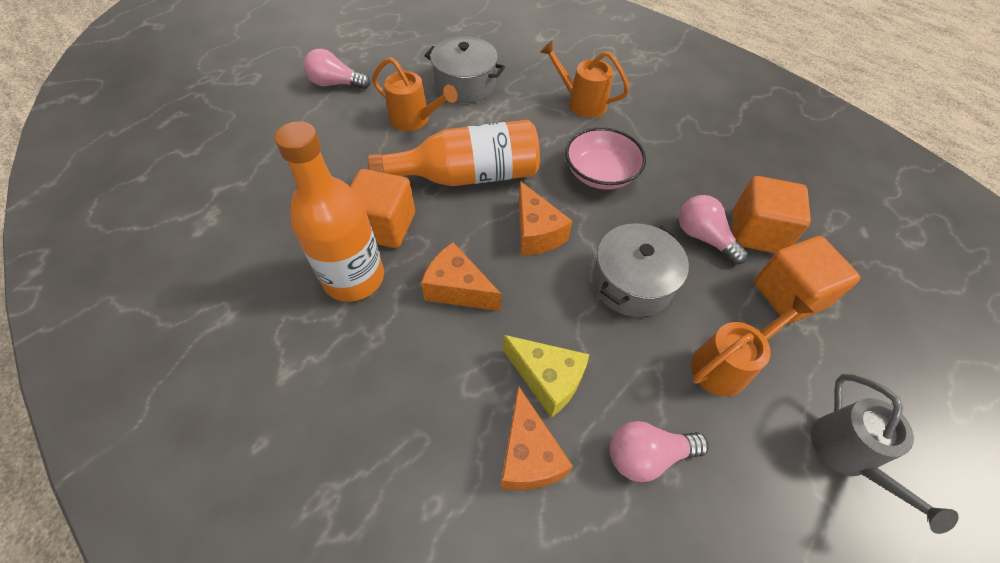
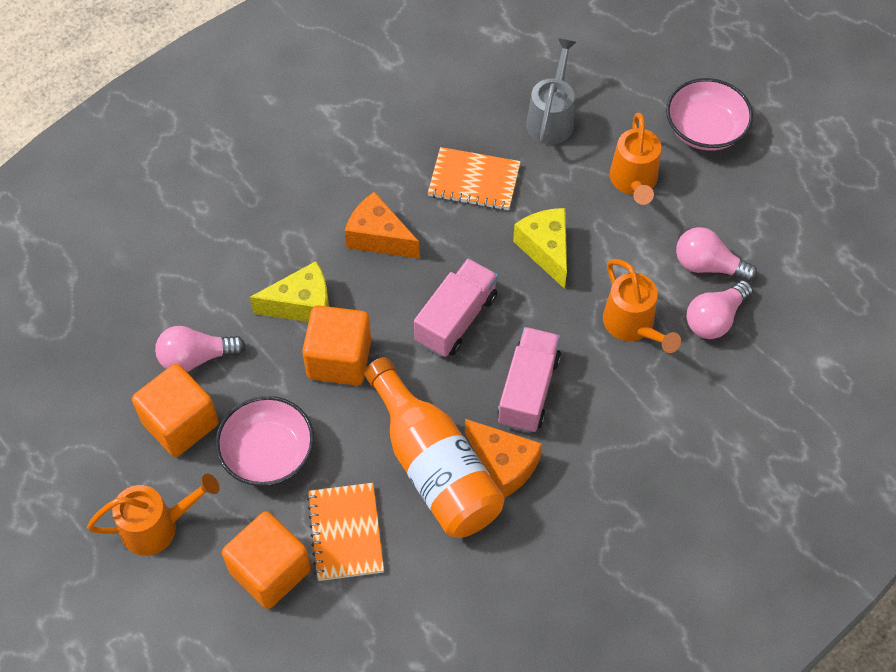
grey pot: [425,36,505,103] [592,223,689,317] = 2 -> none = 0
orange bottle: [275,121,384,302] [368,120,540,186] = 2 -> [364,357,505,538] = 1
orange cheese: [421,242,501,311] [500,386,573,491] [519,181,572,256] = 3 -> [345,192,420,259] [465,419,542,497] = 2
orange notebook: none = 0 -> [307,483,384,581] [428,147,521,211] = 2
pink bowl: [565,127,646,190] = 1 -> [215,396,314,486] [666,78,753,151] = 2
pink truck: none = 0 -> [414,259,498,357] [497,327,561,433] = 2
yellow cheese: [503,335,589,418] = 1 -> [250,261,329,322] [513,208,567,289] = 2

